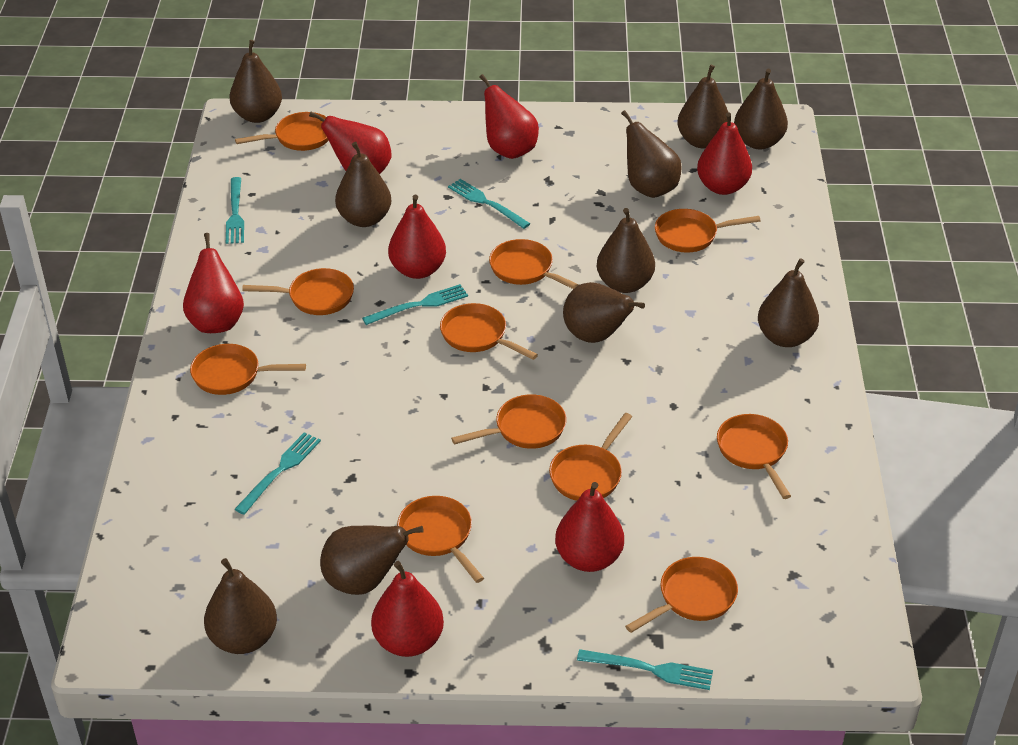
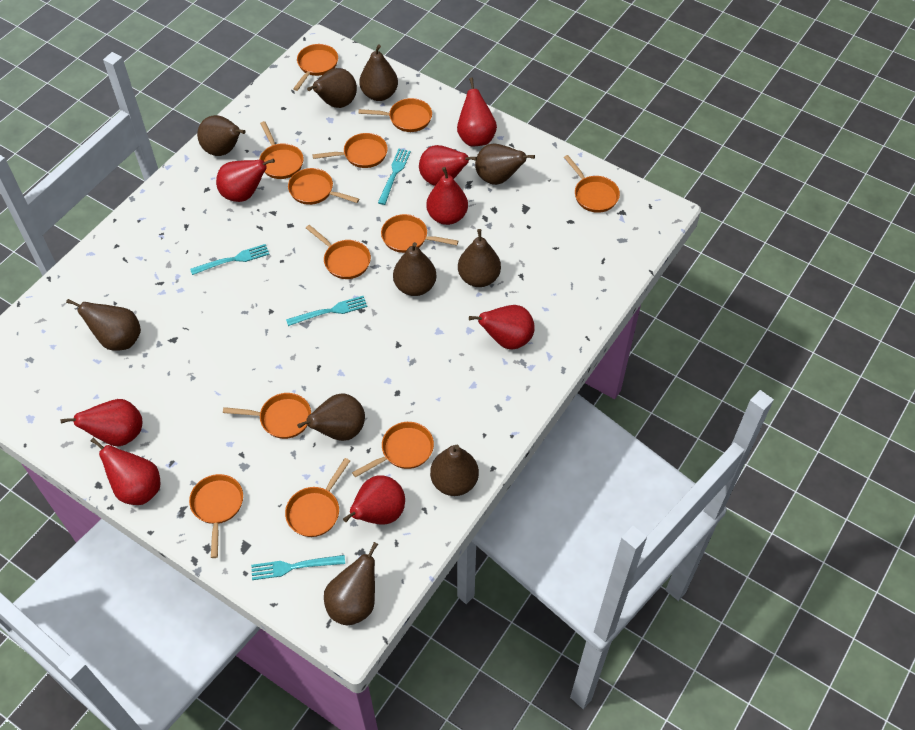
orange pan: [190,344,306,395] [235,112,329,151] [242,268,354,315] [397,496,484,583] [440,303,538,360] [451,394,566,449] [489,239,579,289] [549,413,632,501] [625,557,738,633] [655,209,761,253] [717,414,791,499] = 11 -> [189,474,243,558] [223,393,311,439] [259,121,304,179] [285,458,350,537] [288,168,359,205] [293,44,338,91] [306,225,371,279] [312,133,388,168] [352,422,434,477] [359,98,432,132] [381,214,458,253] [564,155,620,213] = 12
red pear: [183,233,244,333] [309,112,392,174] [371,561,444,657] [388,195,446,279] [479,74,539,159] [555,482,624,572] [697,112,752,195] = 7 -> [60,399,142,446] [91,438,160,505] [216,159,275,202] [343,475,405,524] [419,145,477,186] [426,167,468,225] [457,78,497,146] [469,305,535,350] = 8
turquoise fork: [226,177,244,244] [235,432,321,514] [362,284,468,325] [448,179,531,229] [577,649,713,690] = 5 -> [190,244,270,275] [251,555,345,580] [286,296,367,326] [378,149,411,205] = 4

